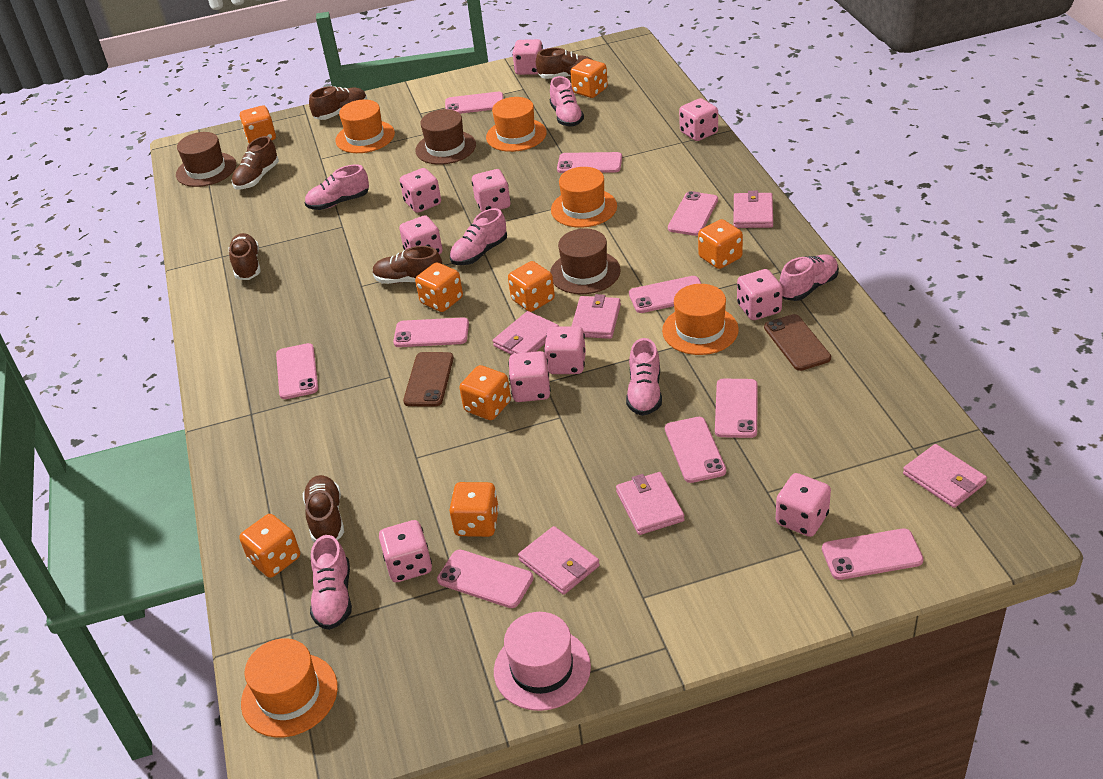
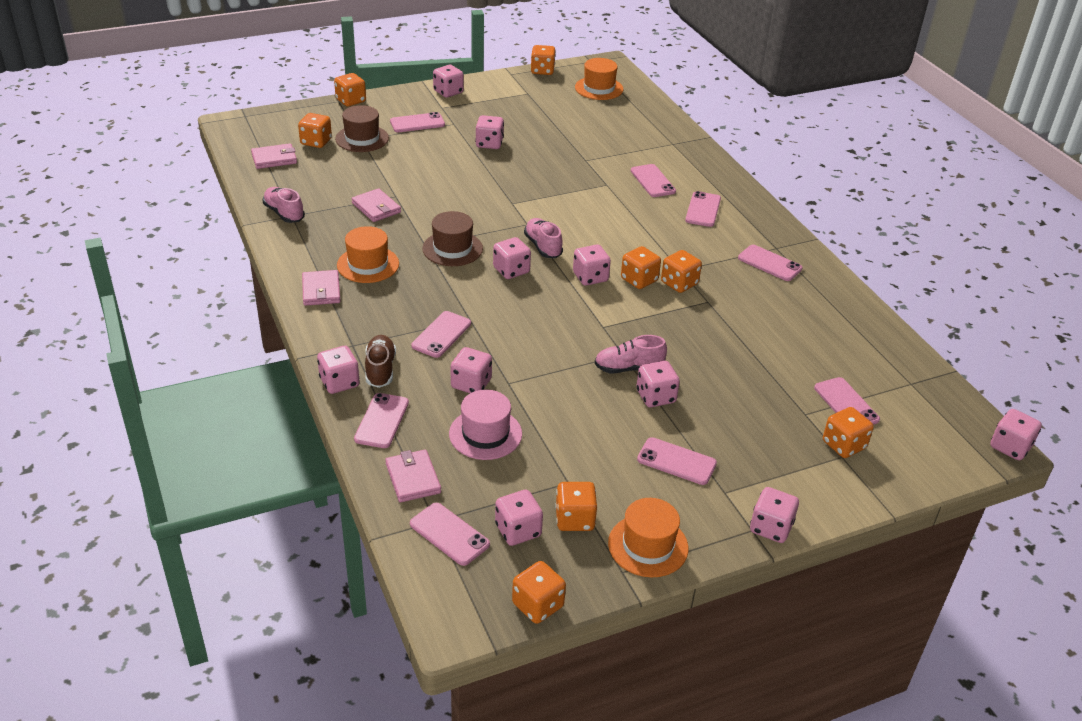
brown hat: [176,132,236,187] [415,109,476,165] [550,229,621,294] = 3 -> [335,105,389,152] [422,211,483,266] = 2
brown phone: [403,352,454,407] [764,314,831,371] = 2 -> none = 0
brown shoe: [229,233,261,280] [232,136,279,189] [303,475,344,542] [309,86,367,120] [373,246,442,284] [536,48,593,79] = 6 -> [365,335,396,388] = 1
orange hat: [241,638,338,738] [336,100,395,153] [486,97,547,152] [551,167,617,228] [662,284,739,355] = 5 -> [337,226,399,283] [575,58,623,100] [608,498,688,577] = 3
pink phone: [276,343,318,399] [393,317,469,347] [437,550,533,608] [445,92,503,114] [557,152,622,173] [629,276,702,313] [665,417,726,483] [668,191,718,236] [715,379,758,438] [822,528,923,580] = 10 -> [354,393,409,448] [390,112,445,132] [410,503,490,566] [411,311,471,358] [631,164,676,197] [637,437,717,485] [685,191,721,227] [738,245,802,281] [814,377,880,425] = 9
pink shoe: [305,164,369,210] [310,535,352,630] [450,208,507,265] [550,76,584,126] [626,338,662,416] [779,254,839,301] = 6 -> [262,187,305,223] [524,218,563,258] [595,335,667,373] = 3
pink wallet: [493,311,559,355] [518,526,600,595] [572,294,621,339] [616,472,685,535] [734,191,773,228] [903,444,987,508] = 6 -> [251,143,297,169] [302,270,340,306] [352,188,401,222] [385,449,441,502] = 4

